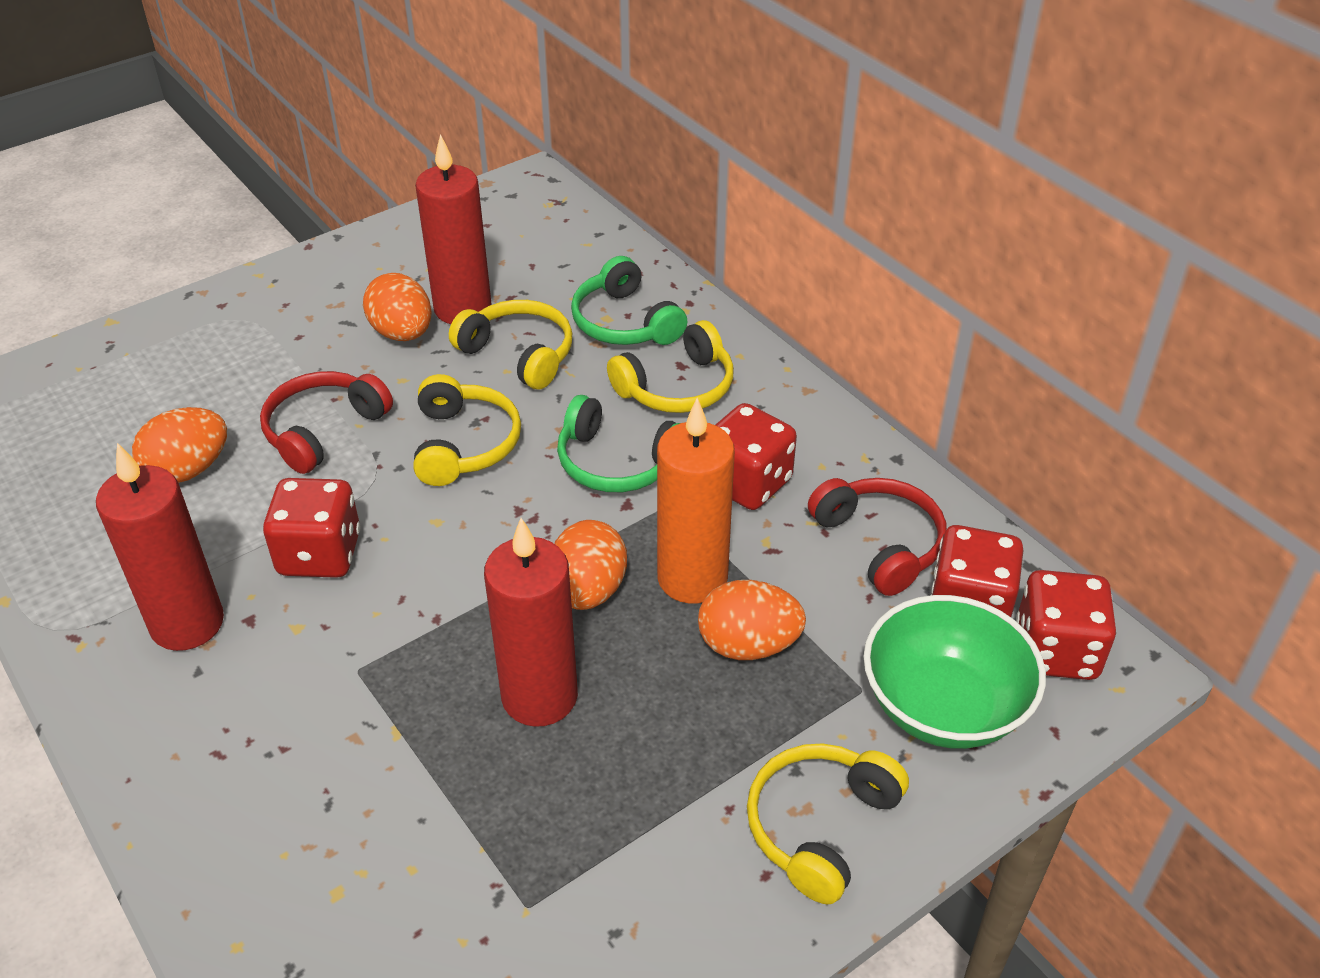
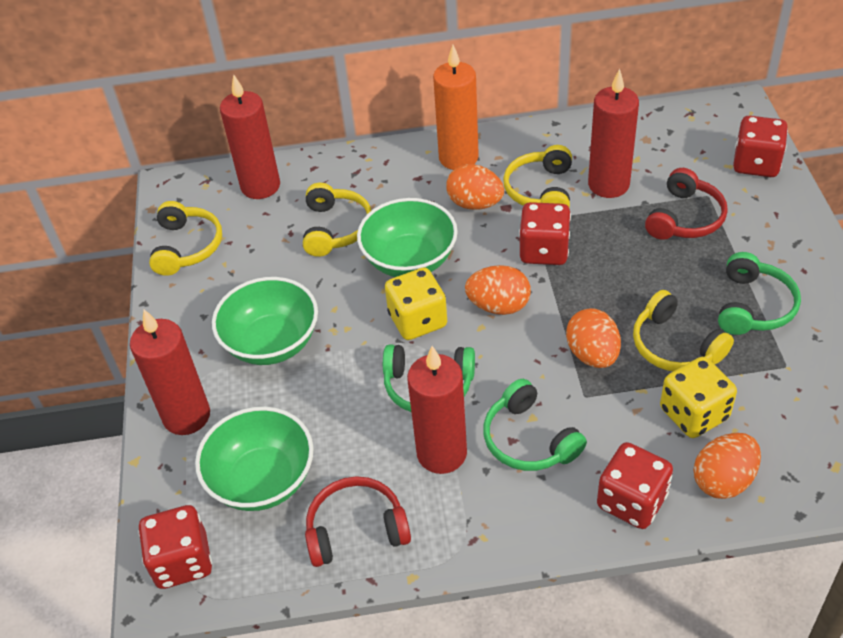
green bowl: [863,595,1046,749] = 1 -> [195,406,314,511] [212,277,318,365] [357,198,458,277] = 3
green headphones: [557,395,680,492] [571,256,688,345] = 2 -> [383,345,475,412] [483,379,587,471] [718,252,801,335] = 3
red candle: [96,443,224,651] [415,134,492,324] [484,518,578,727] = 3 -> [130,309,210,435] [220,74,280,199] [407,346,467,474] [588,69,639,198] = 4
yellow dice: none = 0 -> [385,267,447,340] [660,357,737,438] = 2

